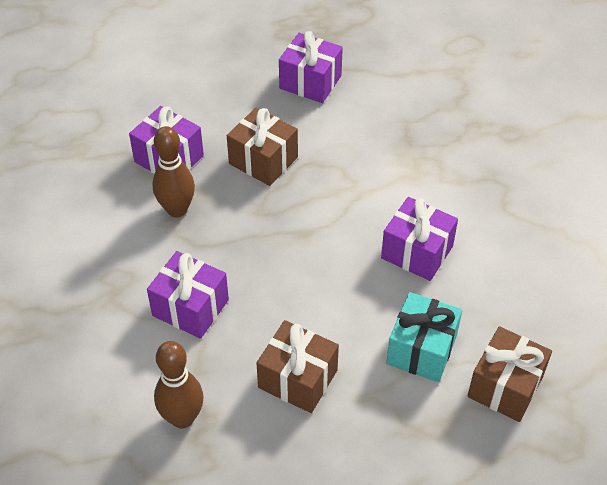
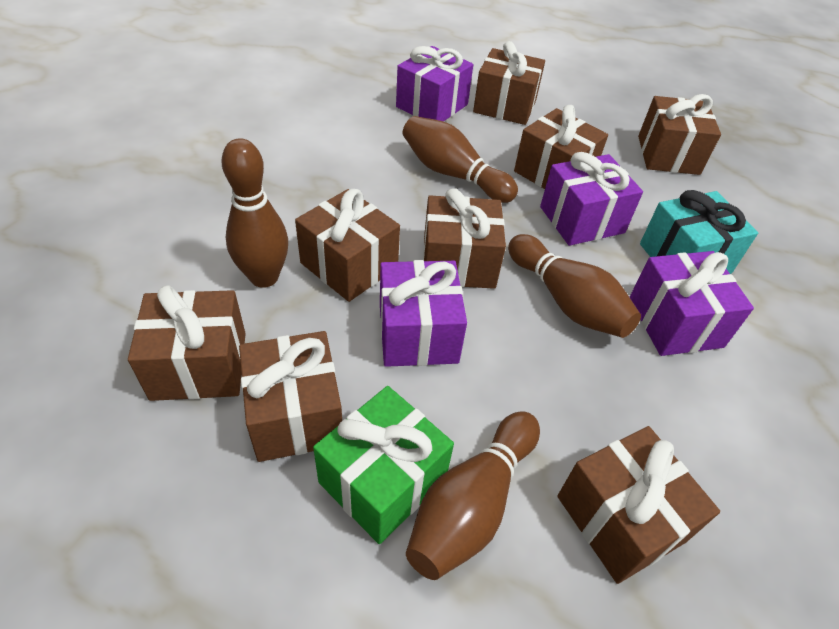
brown bowling pin: [152,126,195,217] [154,341,204,428] = 2 -> [221,138,288,288] [402,116,518,203] [406,411,540,580] [508,234,641,338] = 4
brown gift: [227,107,298,186] [256,320,339,413] [468,326,552,422] = 3 -> [128,285,246,401] [239,331,342,462] [295,189,400,302] [423,188,506,289] [473,41,545,125] [514,105,608,189] [557,426,720,584] [638,94,721,175] = 8
green gift: none = 0 -> [313,386,454,544] = 1

